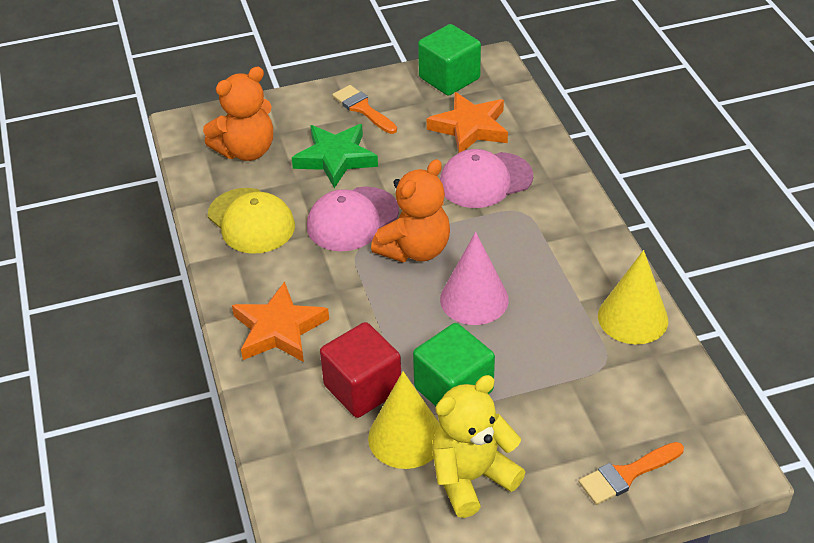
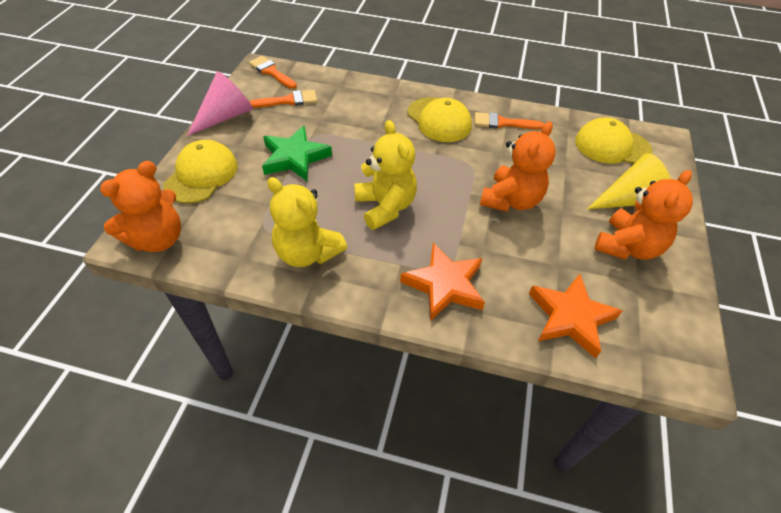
green cube: [413,323,495,406] [418,24,481,96] = 2 -> none = 0
orange brush: [332,85,397,134] [579,442,684,505] = 2 -> [249,56,297,89] [249,90,317,108] [475,112,544,129] = 3
orange teddy bear: [203,67,273,161] [371,159,450,262] = 2 -> [100,161,181,252] [480,121,556,212] [594,170,693,260] = 3
pink cap: [307,187,399,251] [440,149,533,208] = 2 -> none = 0
red cube: [320,322,401,418] = 1 -> none = 0
yellow cap: [208,188,295,254] = 1 -> [163,140,238,204] [408,97,472,142] [575,117,652,164] = 3
yellow cone: [368,371,440,469] [598,250,668,344] = 2 -> [587,153,671,209] = 1
yellow teddy bear: [432,375,525,518] = 1 -> [267,177,347,267] [354,120,417,230] = 2

